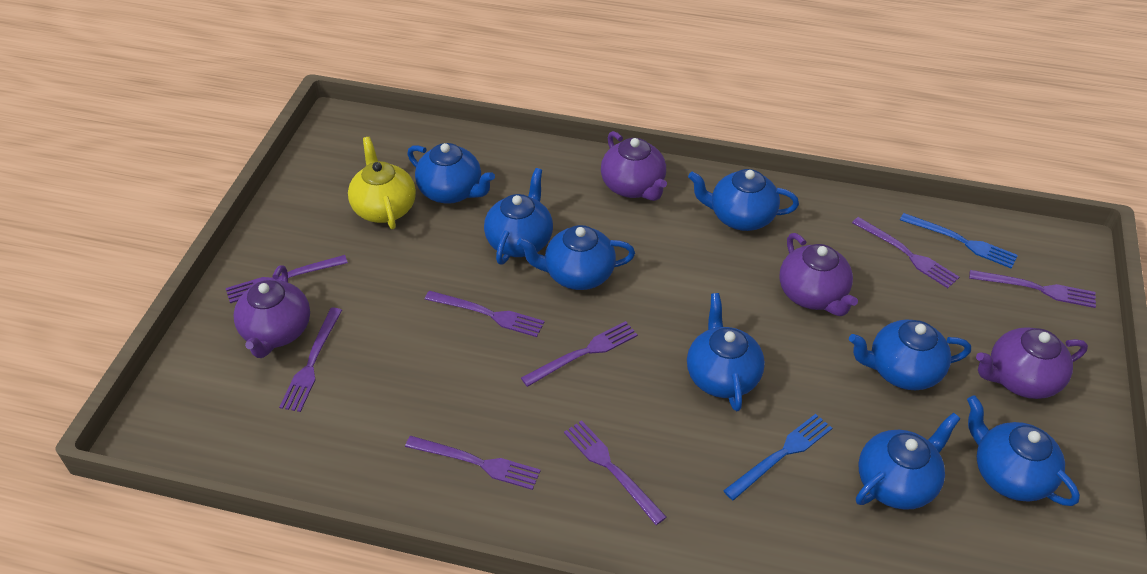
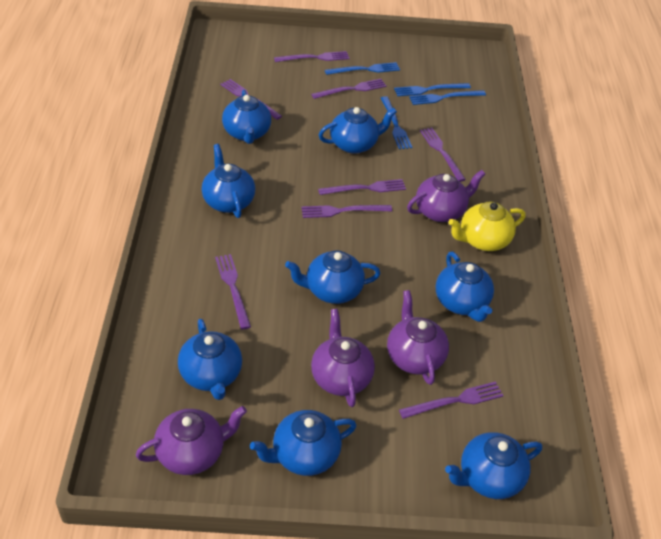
blue fork: [723,414,832,501] [900,213,1018,268] = 2 -> [325,62,400,75] [381,96,412,149] [394,83,471,96] [409,90,486,105] = 4

